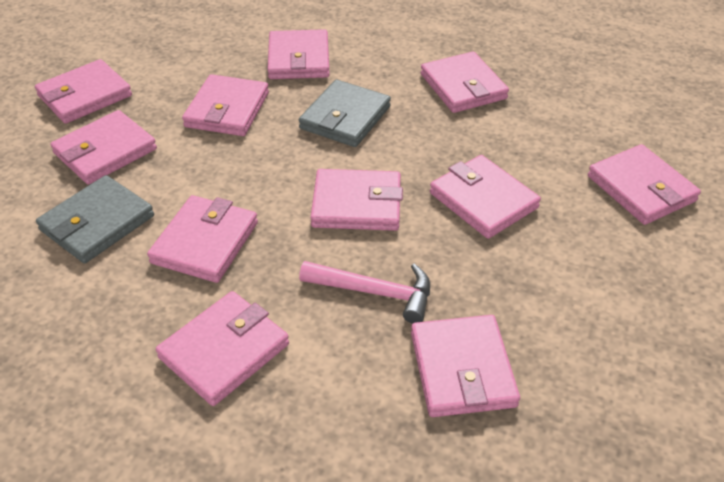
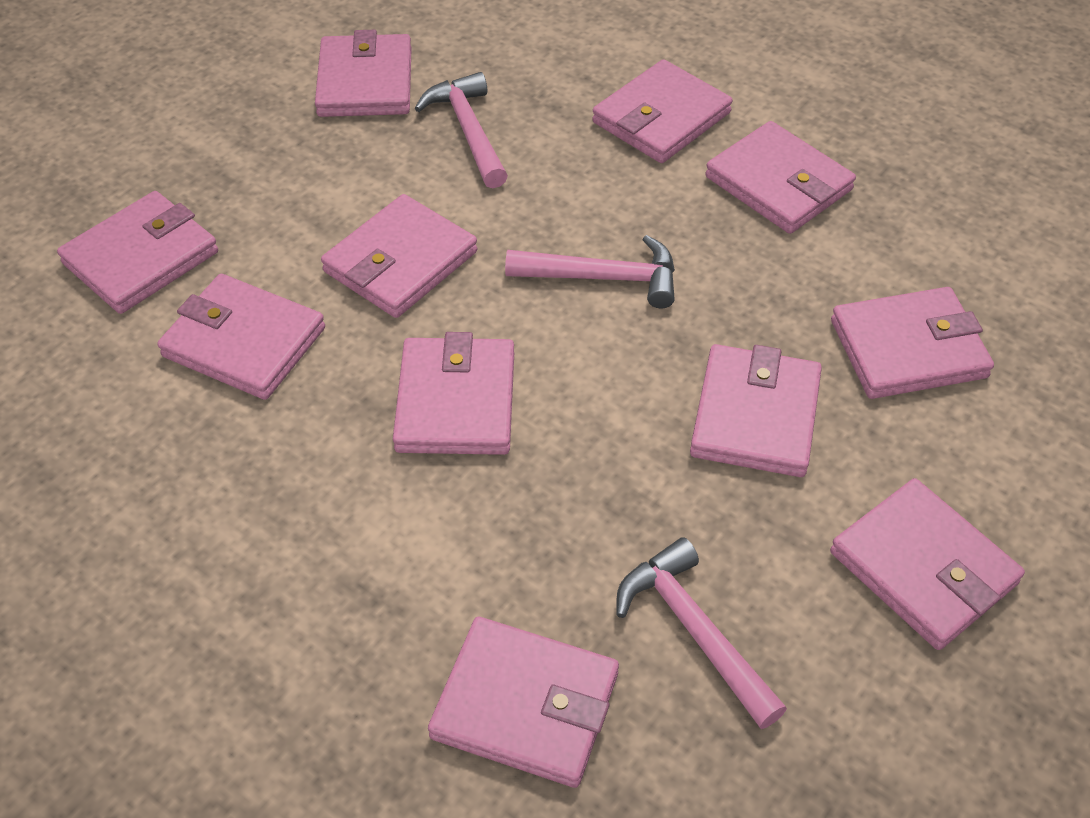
grey wallet: [36,175,154,263] [299,80,391,147] = 2 -> none = 0
pink hammer: [299,261,430,324] = 1 -> [415,72,508,188] [505,235,675,308] [616,537,787,729] = 3

